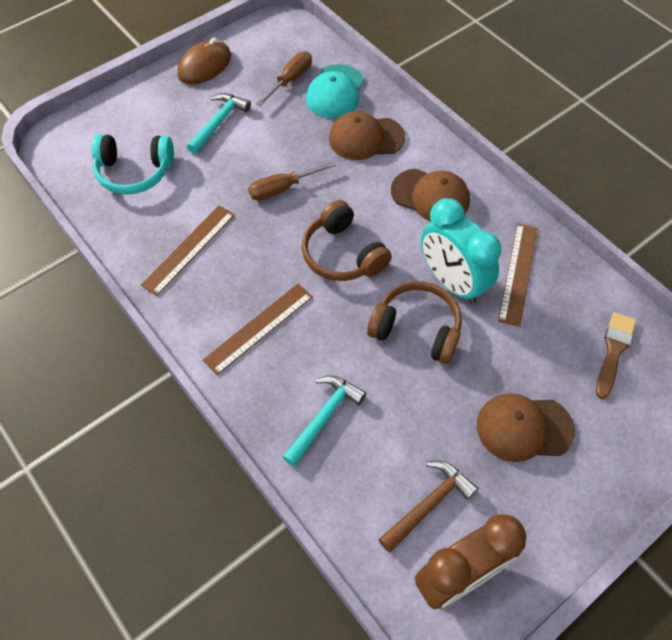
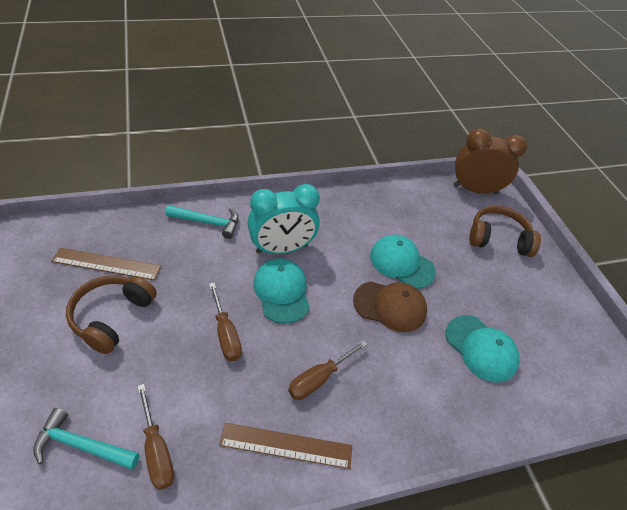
brown brush: [596,312,636,399] = 1 -> none = 0
brown cap: [329,111,405,160] [391,169,470,221] [477,393,575,462] = 3 -> [353,281,427,332] = 1
brown hammer: [378,460,478,553] = 1 -> none = 0
brown mouse: [177,38,231,85] = 1 -> none = 0
brown ruler: [141,205,235,296] [203,284,313,375] [498,223,538,327] = 3 -> [51,248,161,280] [219,423,352,469] = 2
brown screwdriver: [248,161,336,201] [256,51,312,106] = 2 -> [137,384,174,490] [209,283,242,361] [288,340,368,400] = 3
turquoise cap: [306,64,364,118] = 1 -> [253,258,310,324] [370,235,436,289] [446,315,520,382] = 3
turquoise headphones: [91,134,174,195] = 1 -> none = 0

